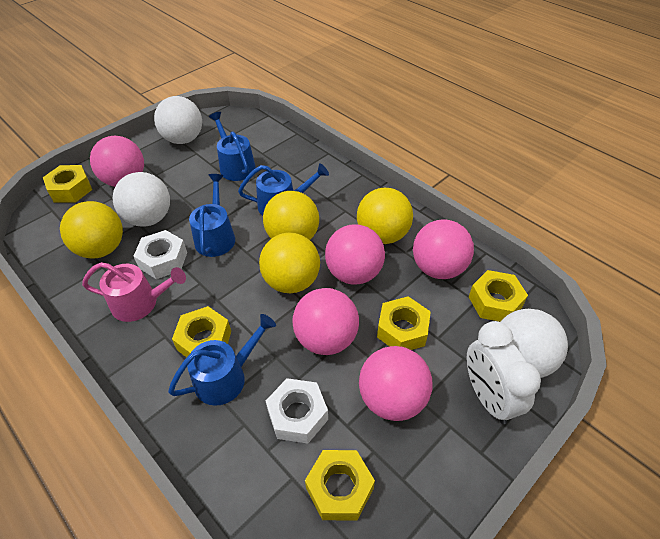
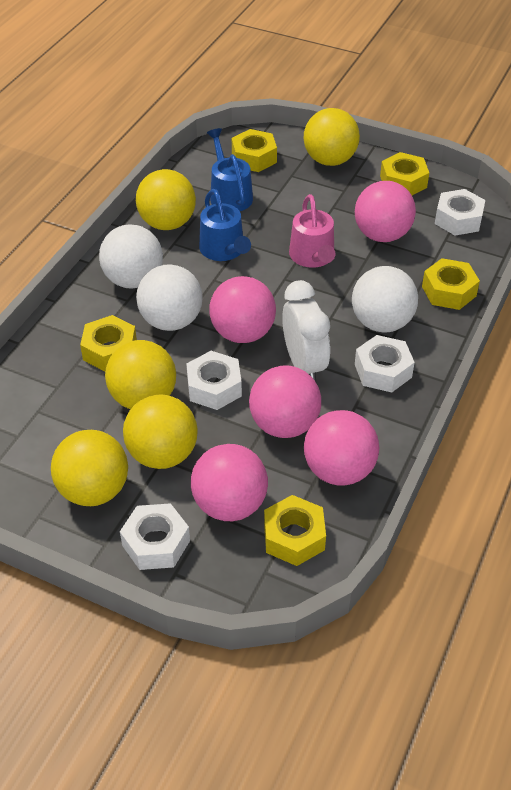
blue watering can: [168,314,276,406] [189,174,235,257] [209,112,256,181] [238,163,329,216] = 4 -> [199,189,251,261] [207,128,253,211] = 2
white nut: [133,230,187,279] [266,378,328,444] = 2 -> [120,503,190,570] [186,351,242,410] [355,335,415,392] [435,189,485,236] = 4
yellow ball: [60,201,123,259] [259,233,320,293] [263,191,319,240] [357,188,413,244] = 4 -> [51,430,128,506] [105,340,176,409] [123,394,198,469] [136,169,196,230] [304,108,360,166] = 5

